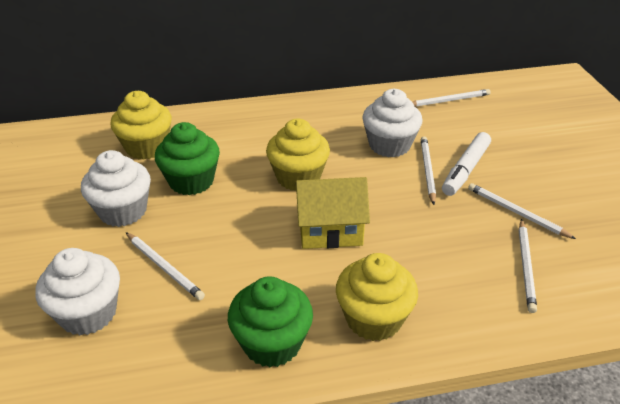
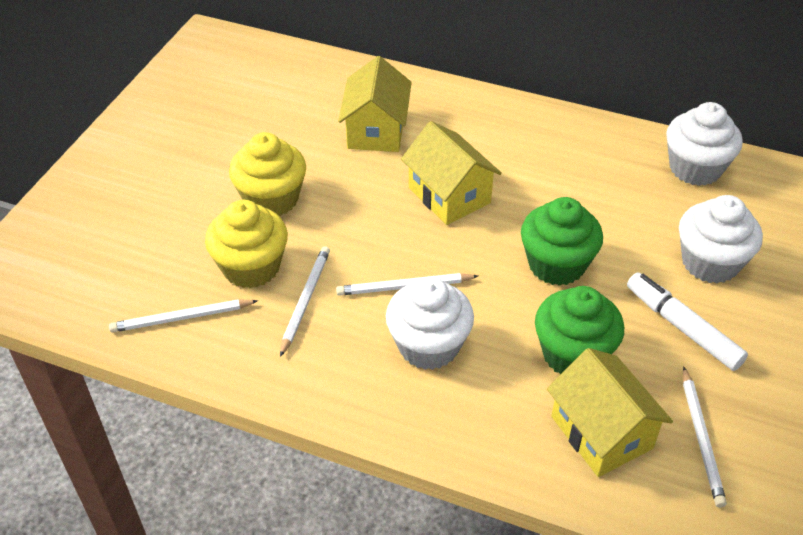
white pencil: [126,232,205,300] [413,89,491,107] [421,137,436,205] [468,183,576,239] [519,219,537,313] = 5 -> [109,299,258,333] [280,246,330,357] [336,273,478,296] [683,366,727,508] = 4
yellow cupcake: [110,91,172,160] [266,119,330,191] [336,253,418,341] = 3 -> [205,200,288,288] [229,132,306,216] = 2
yellow house: [295,177,370,249] = 1 -> [338,56,412,152] [401,121,502,225] [547,348,673,477] = 3

